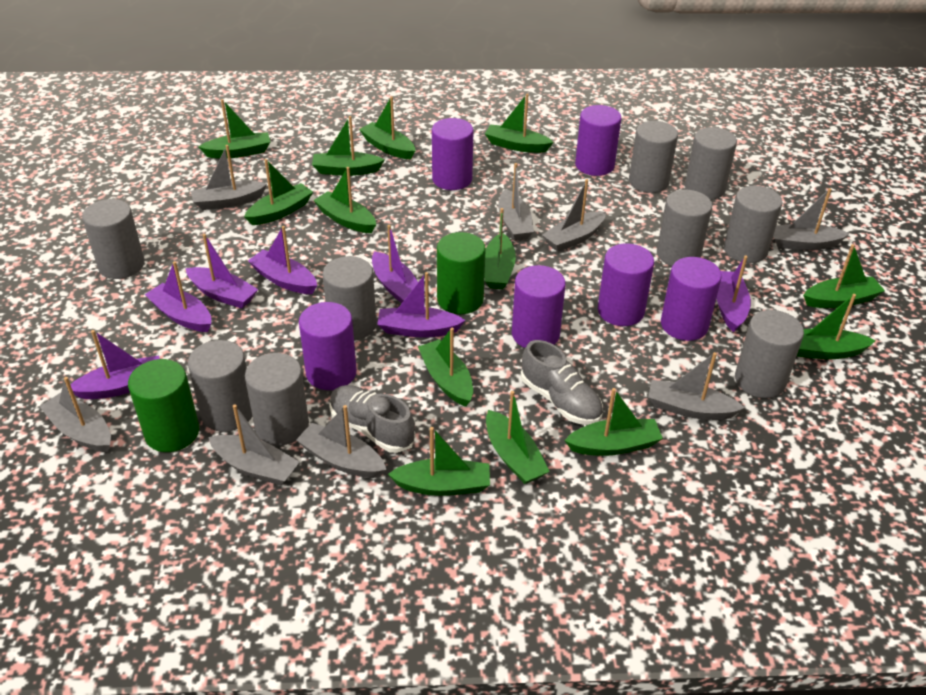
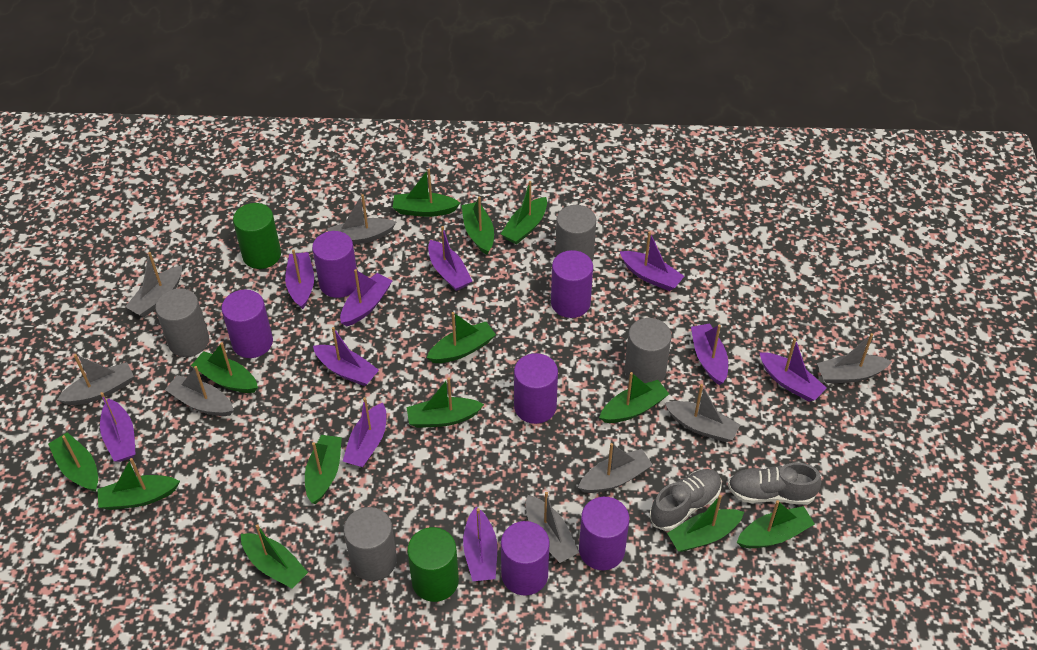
grey cylinder: [82,199,144,279] [188,340,252,432] [245,353,309,445] [323,256,376,341] [629,121,678,193] [657,190,712,266] [685,127,737,200] [724,185,783,263] [735,310,804,398] = 9 -> [155,288,209,357] [344,507,397,581] [555,205,596,262] [625,318,672,383] = 4
purple boat: [70,330,160,399] [145,261,211,332] [186,234,258,308] [248,226,317,294] [372,225,418,303] [377,272,466,338] [716,255,751,332] = 7 -> [100,392,136,462] [285,249,314,309] [313,327,379,386] [340,269,392,326] [343,397,386,467] [428,226,472,291] [463,507,497,581] [620,231,684,291] [691,324,728,385] [759,338,827,402] = 10

